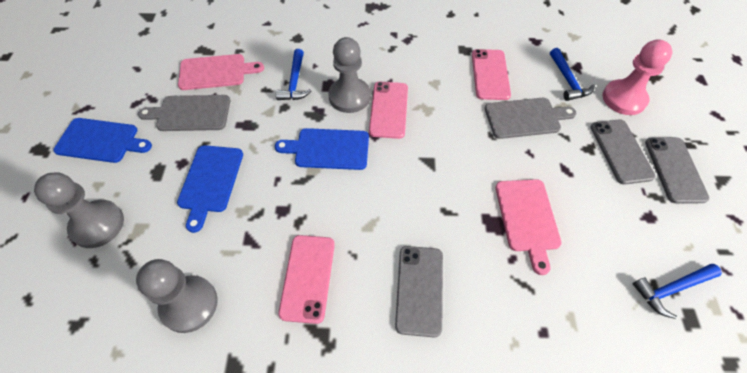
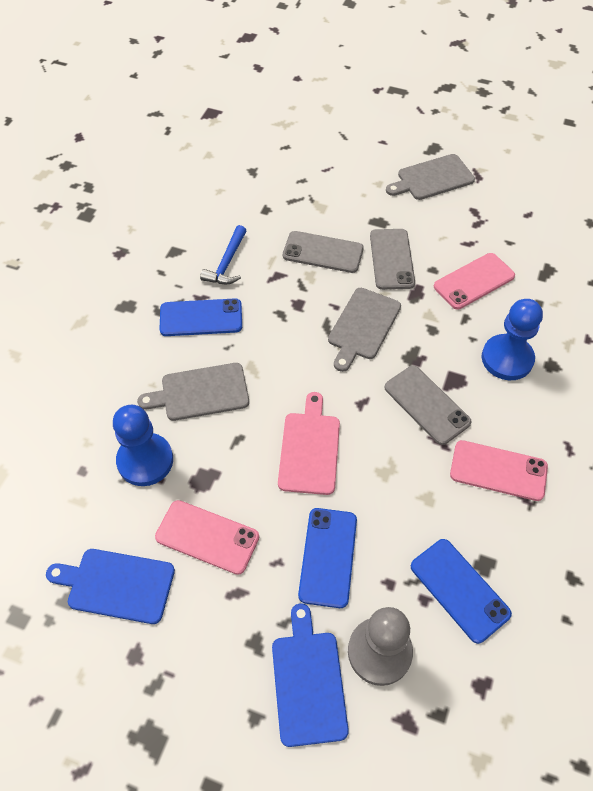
blue cutting board: [53,118,152,163] [177,145,243,233] [275,128,369,170] = 3 -> [46,549,175,624] [272,603,349,747] = 2
blue hammer: [276,49,311,100] [550,48,595,101] [633,264,722,319] = 3 -> [200,225,247,284] = 1
blue pawn: none = 0 -> [113,405,173,486] [482,299,543,380] = 2
blue phone: none = 0 -> [160,298,242,336] [298,508,357,608] [411,539,512,644] = 3
grey cutting board: [138,95,230,131] [485,98,577,139] = 2 -> [137,363,249,421] [328,288,401,372] [386,154,475,200] = 3
grey pawn: [34,172,124,248] [136,259,218,333] [328,37,371,113] = 3 -> [348,607,413,686] = 1
pink cutting board: [178,54,264,90] [495,179,562,275] = 2 -> [278,392,340,495] = 1
pink pawn: [603,39,672,115] = 1 -> none = 0

